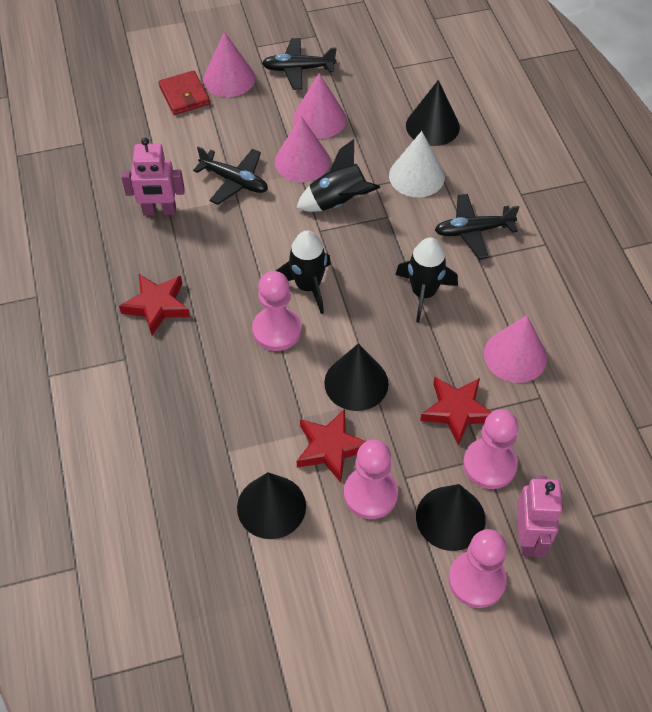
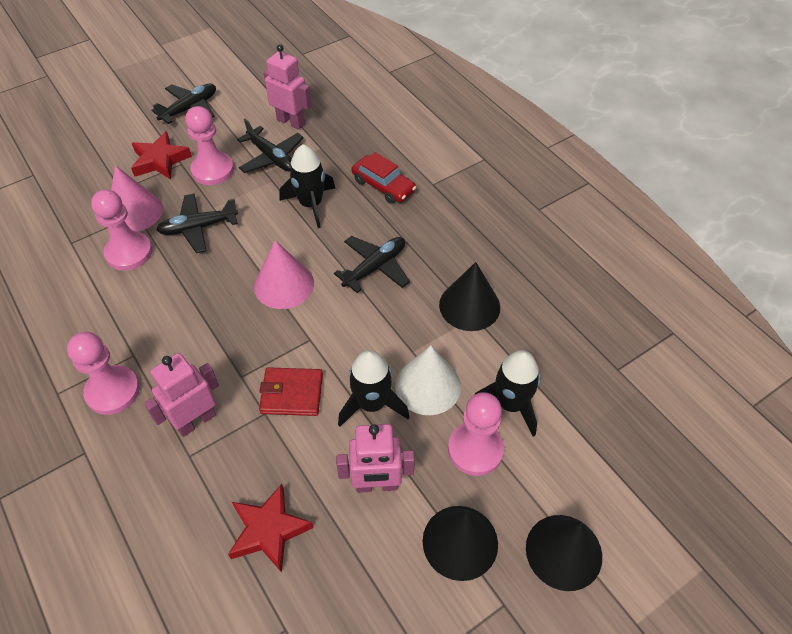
black cone: [237,472,306,539] [324,343,389,411] [406,80,460,146] [416,484,486,551] = 4 -> [423,506,498,581] [439,262,500,331] [526,515,602,591] = 3
black plane: [193,146,268,205] [262,38,337,90] [435,194,519,259] = 3 -> [151,83,216,124] [156,194,238,253] [237,119,304,173] [334,236,410,293] = 4
pink cone: [203,32,255,97] [275,116,330,182] [293,73,346,139] [484,316,547,383] = 4 -> [111,165,163,232] [254,240,314,309] = 2
pink robot: [121,138,185,215] [517,476,563,557] = 2 -> [144,353,219,437] [264,44,312,130] [336,424,415,493] = 3
red car: none = 0 -> [351,152,416,204] = 1
red star: [119,274,190,335] [297,409,366,483] [420,377,491,446] = 3 -> [131,131,192,180] [228,484,314,573] = 2

